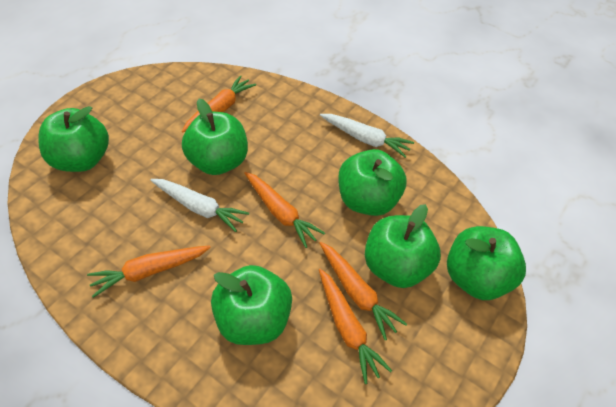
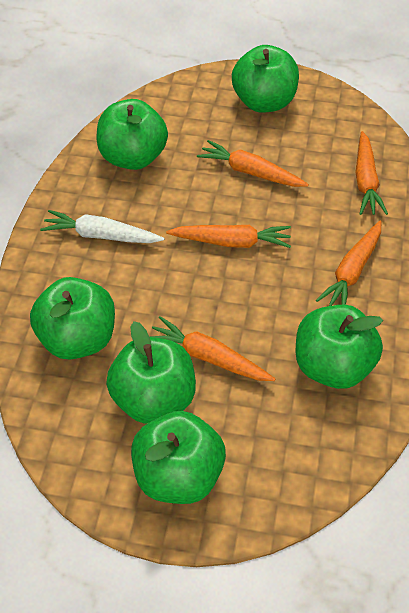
white carrot: [150,179,249,232] [320,114,414,158] = 2 -> [40,210,164,243] = 1

